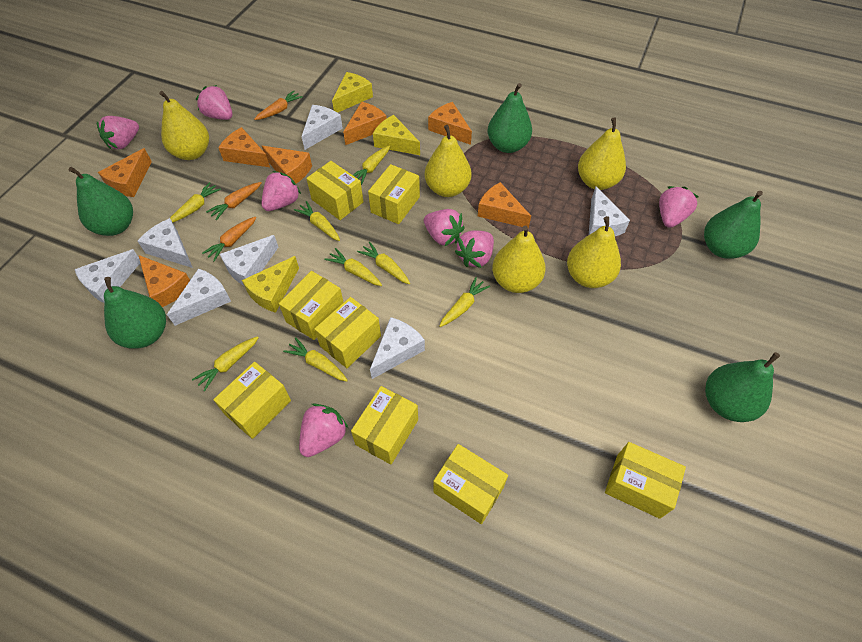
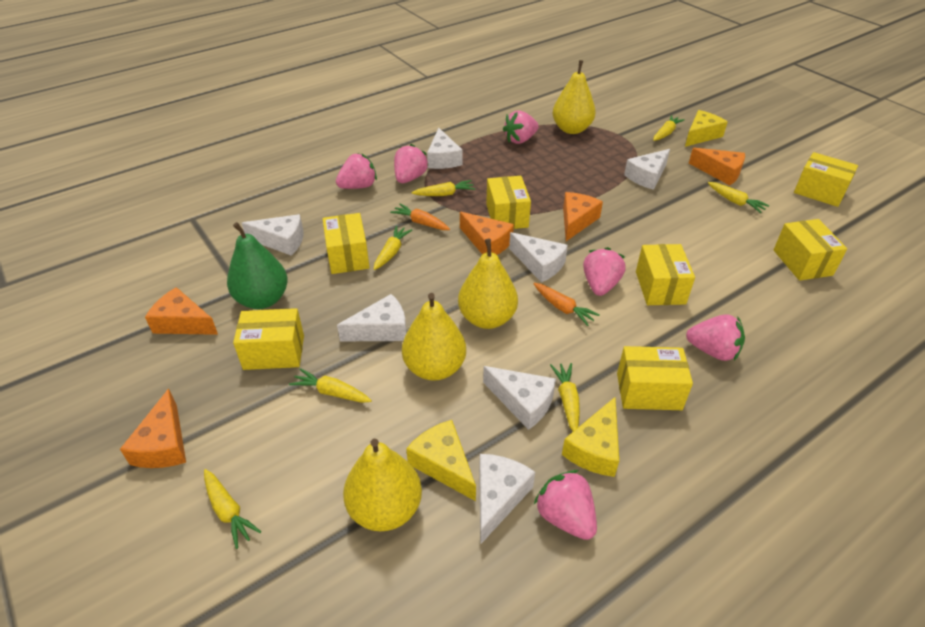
green pear: [69,167,133,236] [104,277,166,349] [488,83,532,153] [704,191,763,259] [705,352,780,422] = 5 -> [227,222,288,309] = 1
orange carrot: [202,217,256,262] [206,182,261,221] [254,90,303,120] = 3 -> [390,204,450,230] [533,283,600,326] = 2
orange cheese: [98,148,152,197] [139,255,190,307] [218,127,270,167] [262,146,312,184] [343,102,387,145] [428,102,472,145] [478,182,531,229] = 7 -> [120,389,186,468] [145,287,218,335] [460,212,514,255] [563,192,603,241] [689,148,745,185] = 5
pink strawberry: [97,116,139,149] [196,85,233,120] [262,171,301,211] [299,403,348,457] [424,209,464,246] [455,230,494,268] [659,186,698,228] = 7 -> [336,153,377,189] [394,144,429,183] [503,111,539,144] [534,470,597,540] [583,247,626,296] [686,314,745,361] = 6
yellow box: [213,362,291,439] [279,271,344,340] [306,161,363,220] [314,297,381,368] [351,386,418,464] [368,164,420,224] [433,444,508,524] [605,442,686,519] = 8 -> [233,308,304,370] [323,213,370,274] [486,176,531,229] [617,346,693,410] [636,244,695,305] [774,219,847,281] [794,152,858,207] = 7
yellow carrot: [170,182,221,222] [192,336,259,392] [283,337,348,382] [294,201,340,241] [324,248,382,286] [353,146,390,185] [357,242,410,284] [439,277,490,327] = 8 -> [204,469,262,549] [289,368,372,403] [374,226,412,270] [412,180,475,196] [550,363,580,431] [653,115,685,141] [708,182,770,213] = 7
yellow pear: [159,91,209,160] [425,125,472,197] [492,225,545,293] [567,216,621,288] [578,118,626,190] = 5 -> [343,439,422,531] [402,293,466,381] [458,239,518,329] [553,60,596,134] = 4

